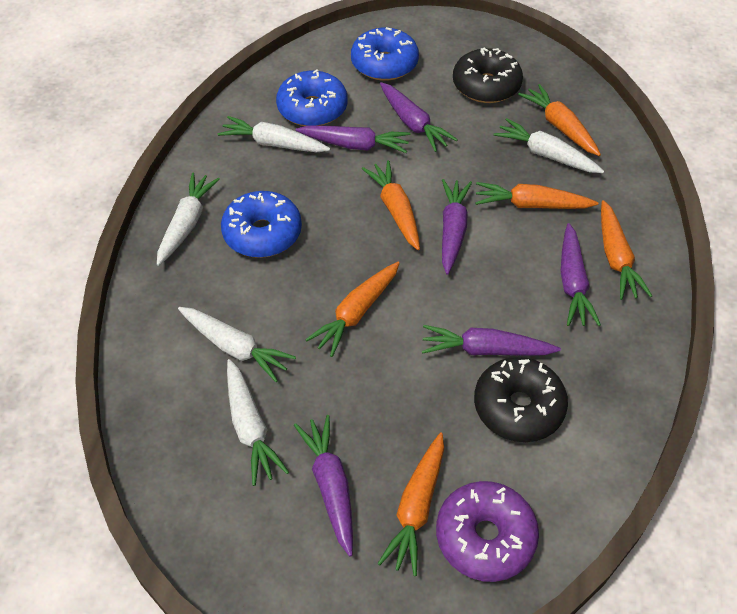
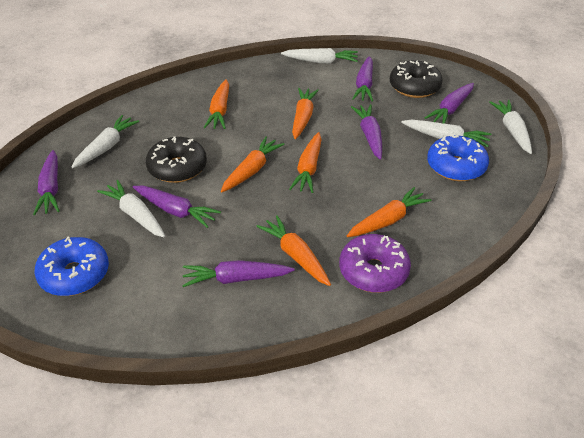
blue donut: [221,191,302,258] [276,69,347,126] [351,27,419,81] = 3 -> [34,237,109,296] [427,134,489,181] = 2

